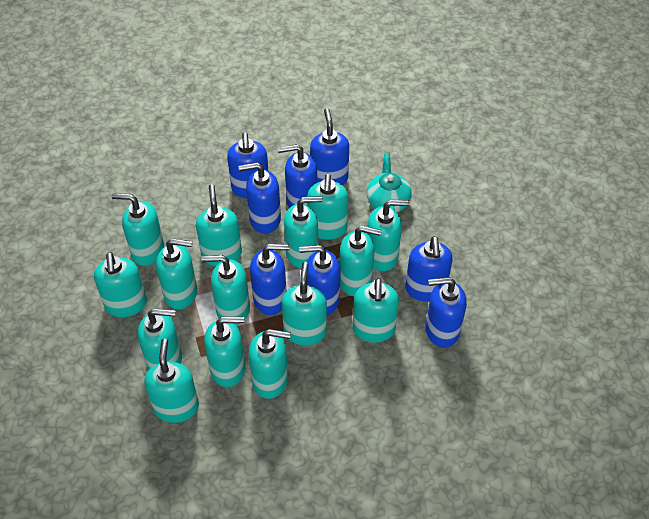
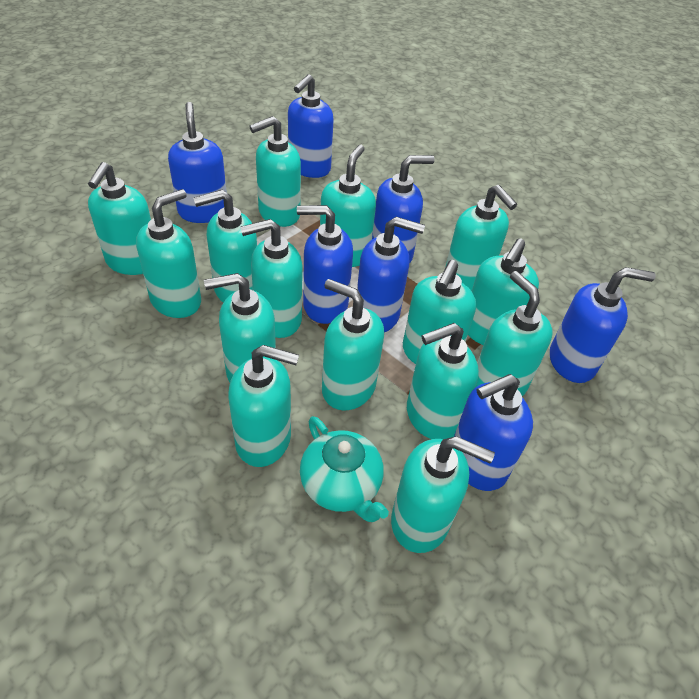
blue soap dispenser: [227,132,268,198] [238,162,281,234] [250,244,289,315] [279,144,317,208] [299,245,341,315] [310,109,349,186] [405,236,453,301] [426,277,467,348] = 8 -> [168,102,227,223] [288,74,334,178] [297,205,353,324] [357,217,425,332] [372,155,435,263] [454,374,533,491] [550,267,656,383] = 7

